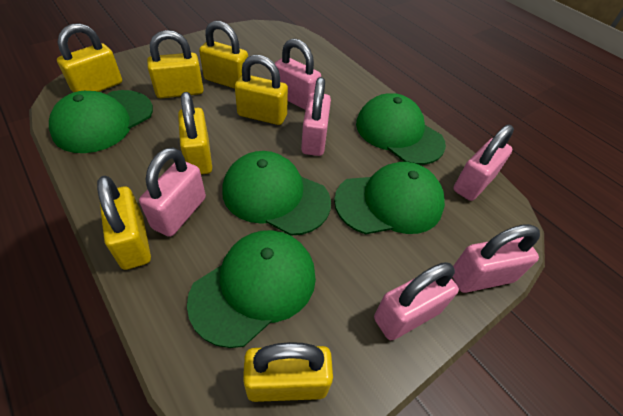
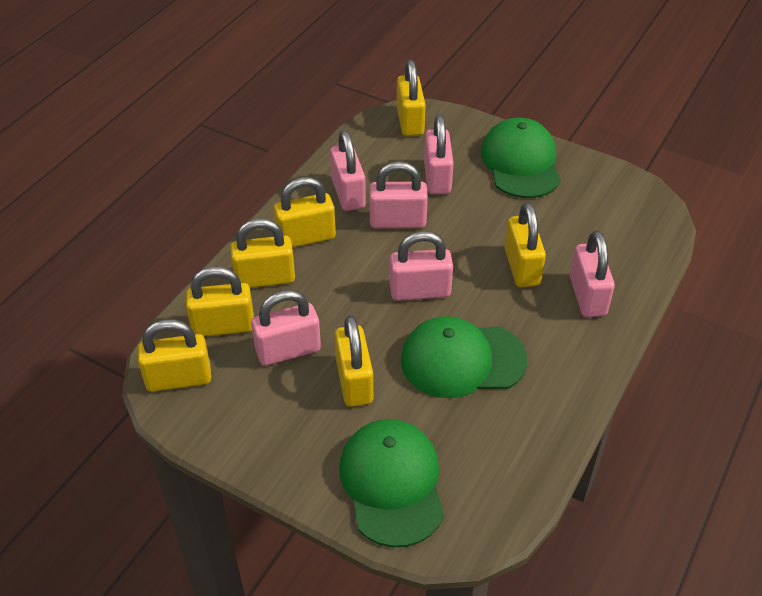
green cap: [49,90,153,153] [187,230,316,348] [222,151,331,236] [334,162,445,234] [356,93,446,165] = 5 -> [339,419,444,547] [401,316,527,398] [481,118,561,198] = 3

